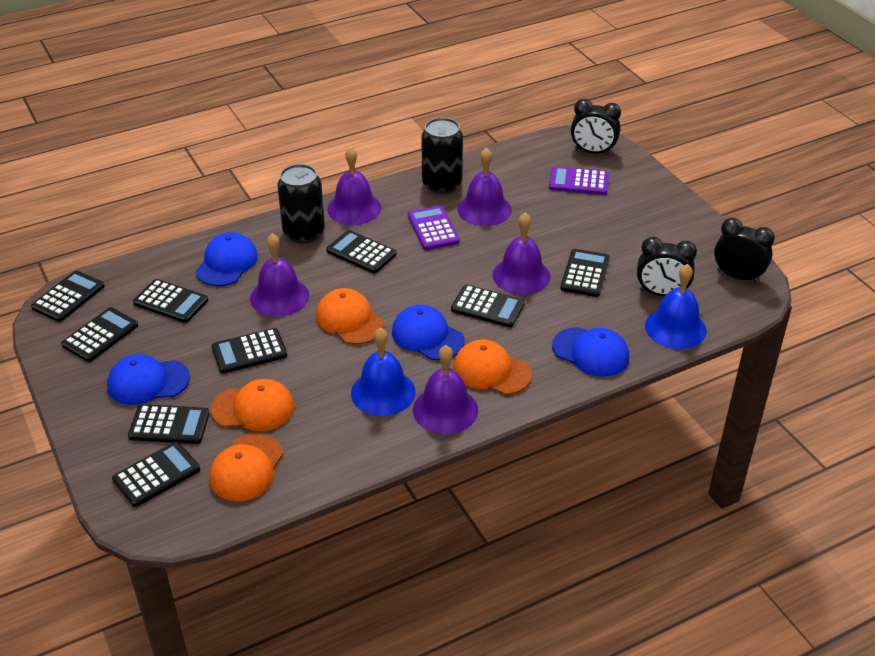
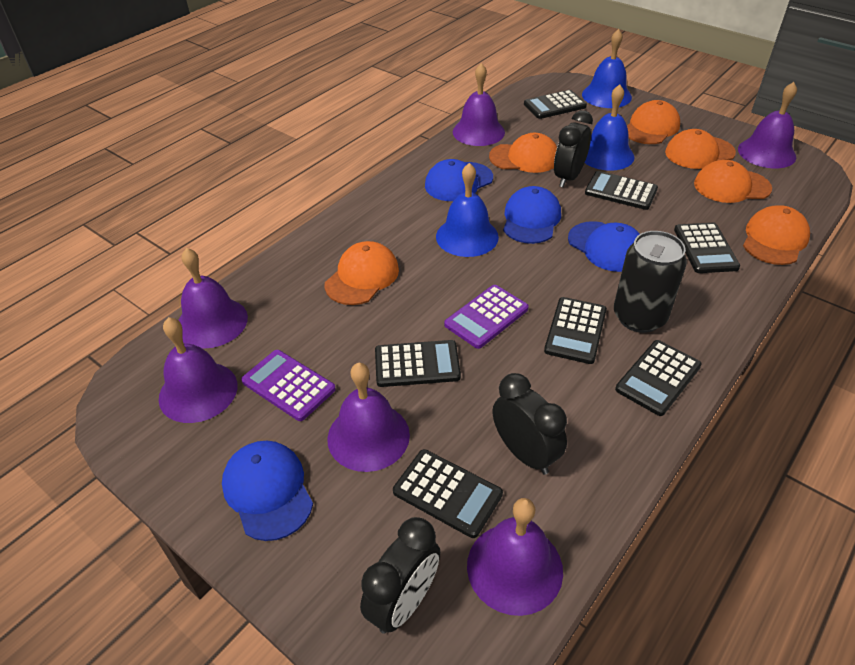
black calculator: [31,270,105,322] [61,307,138,362] [112,442,200,507] [128,404,210,444] [133,279,208,323] [212,328,287,373] [326,230,397,273] [451,285,525,327] [560,249,610,297] = 9 -> [375,340,461,387] [393,449,503,538] [524,90,587,119] [544,297,607,364] [585,171,658,210] [615,340,702,416] [674,222,740,273] = 7
black can: [277,164,325,244] [421,117,463,194] = 2 -> [614,231,687,333] = 1
blue bell: [351,328,416,416] [645,264,707,349] = 2 -> [436,163,499,257] [582,29,632,108] [585,84,634,171] = 3
orange cap: [209,433,283,501] [211,379,295,431] [316,288,384,344] [453,339,532,395] = 4 -> [325,241,399,305] [489,133,557,173] [627,100,680,144] [665,129,736,169] [694,160,772,203] [743,205,810,265] = 6
purple bell: [250,233,309,317] [327,147,381,225] [413,345,478,434] [458,148,512,226] [492,212,550,295] = 5 -> [159,317,237,423] [178,248,248,349] [327,363,410,472] [453,63,505,146] [467,498,563,616] [738,82,797,168] = 6

